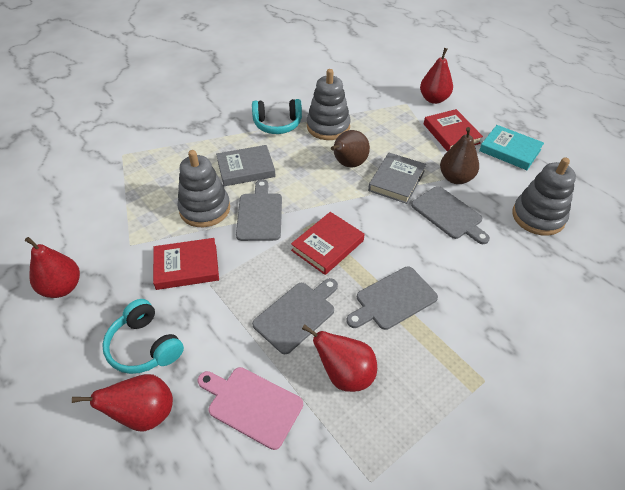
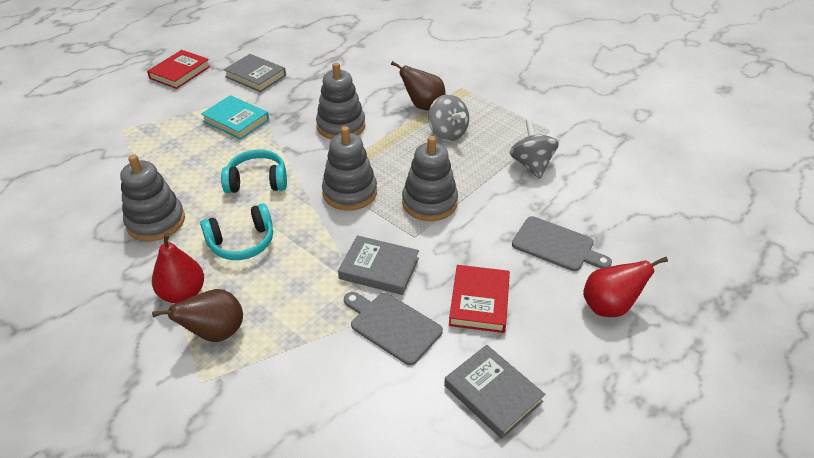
grey book: [216,145,276,186] [368,153,426,204] = 2 -> [224,54,286,92] [338,235,419,295] [444,345,545,439] = 3
grey cutting board: [236,180,282,241] [252,278,338,354] [347,266,438,330] [411,186,490,244] = 4 -> [344,292,443,365] [512,216,612,271] = 2
grey spinning top: none = 0 -> [428,94,469,141] [510,119,559,179] = 2
grey stacking toy: [177,150,230,227] [307,69,351,140] [512,158,576,236] = 3 -> [120,154,185,242] [316,62,365,139] [322,126,377,211] [402,136,458,221] = 4
pink cutting board: [198,367,303,450] = 1 -> none = 0
red book: [153,238,219,290] [291,212,365,275] [424,109,483,152] = 3 -> [147,50,210,89] [449,265,510,333] = 2
red pear: [25,237,80,298] [72,374,173,432] [302,324,377,392] [420,48,453,104] = 4 -> [152,233,204,303] [583,257,668,317] = 2

